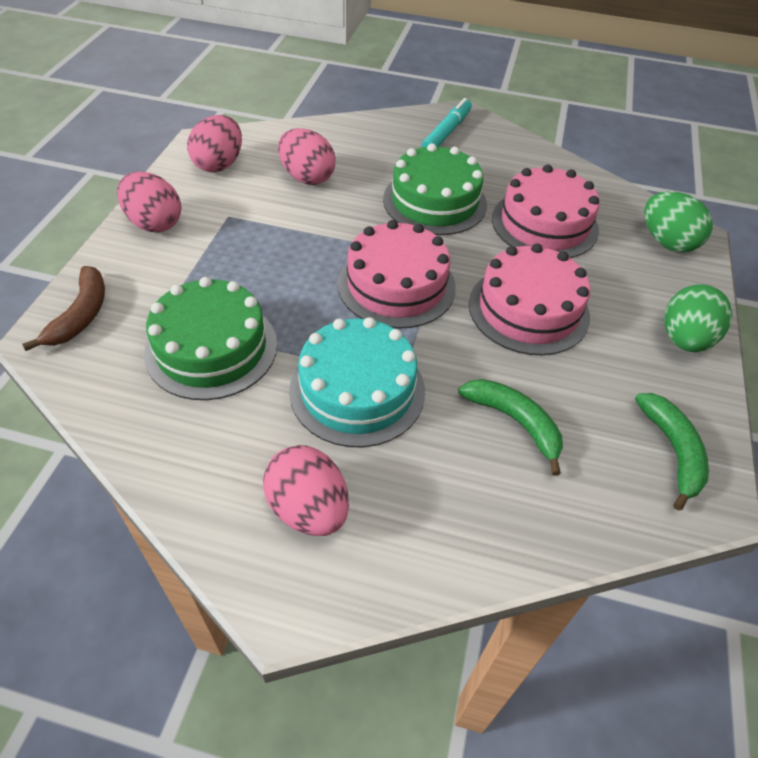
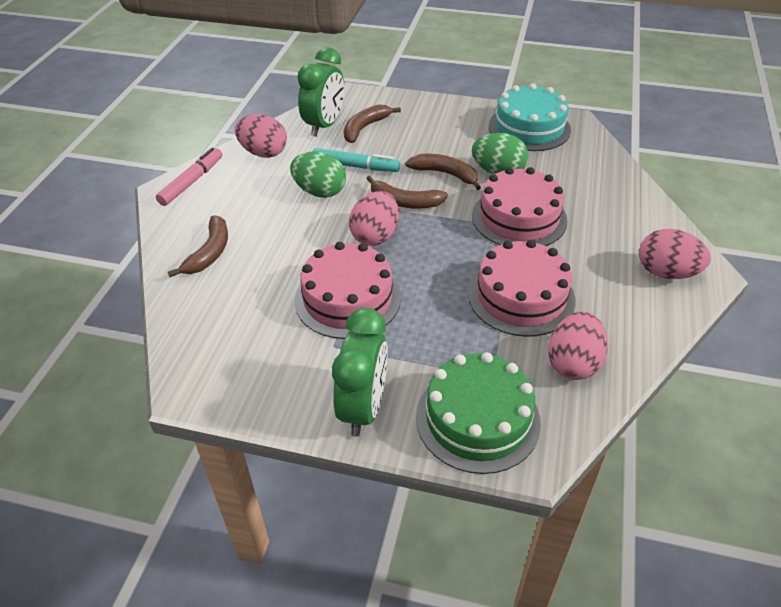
brown banana: [22,266,105,351] = 1 -> [168,215,228,277] [344,104,401,143] [366,176,448,209] [405,154,481,190] = 4
green banana: [458,379,563,476] [635,393,709,511] = 2 -> none = 0
green cake: [144,277,277,400] [383,143,487,235] = 2 -> [416,352,541,474] = 1
green clock: none = 0 -> [297,48,344,137] [332,308,388,437] = 2
pink marker: none = 0 -> [156,148,222,206] = 1

